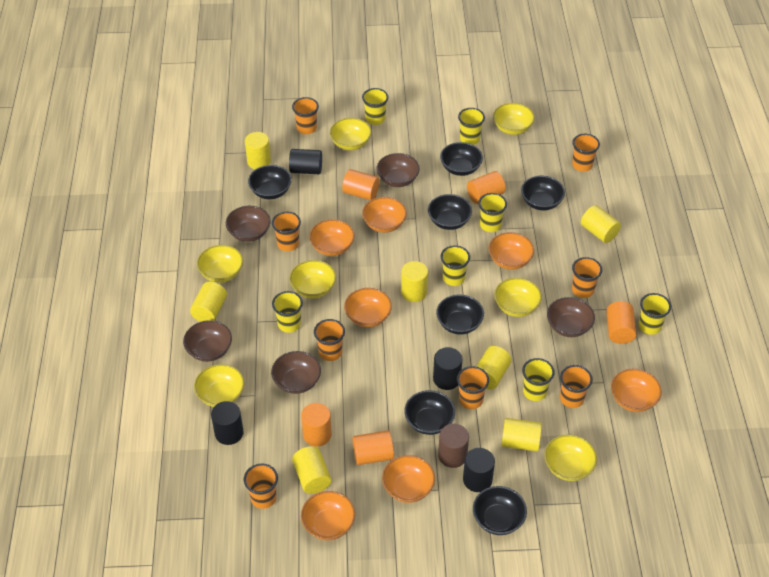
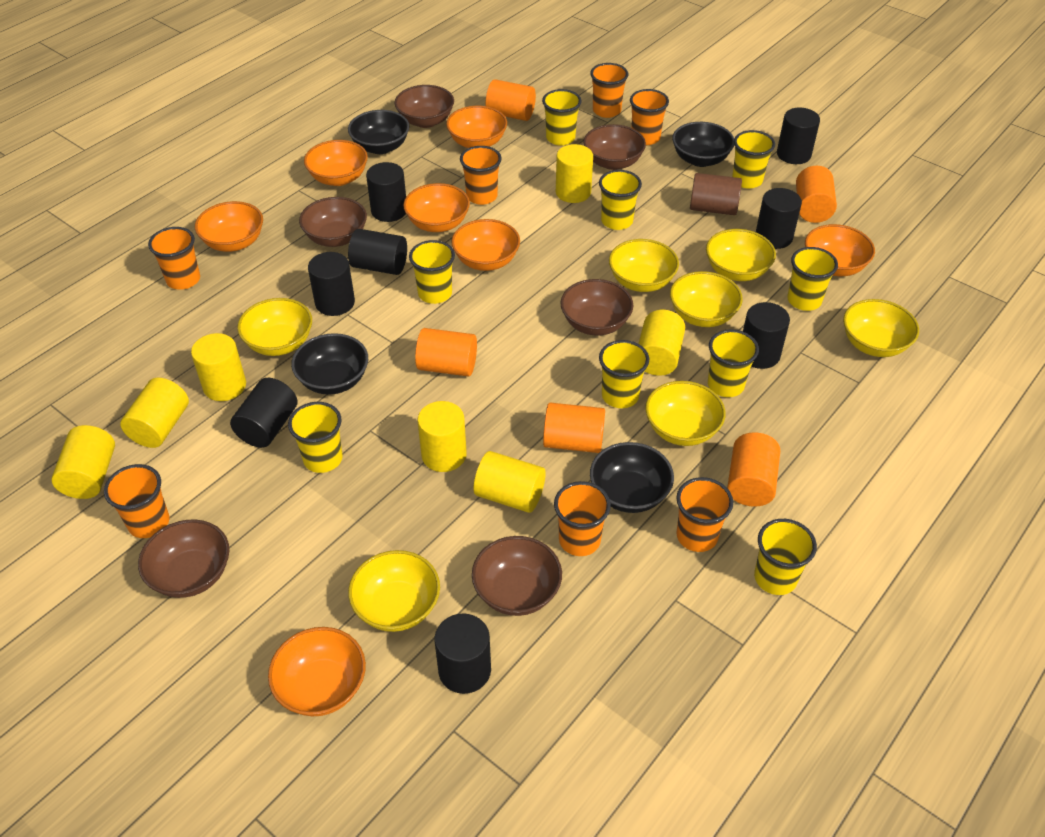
black bowl: [248,165,292,199] [404,390,455,435] [428,194,472,230] [436,294,484,335] [440,142,483,176] [473,486,527,535] [521,176,565,211] = 7 -> [291,333,368,395] [348,110,409,154] [590,442,674,513] [672,122,734,167] = 4
black cylinder: [211,401,244,445] [289,149,322,174] [433,347,462,390] [463,448,495,492] = 4 -> [230,378,298,448] [308,252,355,316] [348,229,407,275] [366,162,406,222] [435,613,491,694] [743,302,790,369] [756,188,802,249] [777,108,820,164] = 8
brown bowl: [183,320,232,362] [226,206,271,242] [271,351,321,394] [377,153,420,187] [547,297,595,337] = 5 -> [138,519,229,598] [299,197,367,247] [395,85,454,128] [472,536,562,616] [561,279,634,336] [583,124,646,170] = 6
orange cup: [244,464,278,509] [272,212,301,251] [292,97,319,134] [314,319,345,361] [457,366,489,409] [560,365,593,408] [572,134,600,172] [572,257,602,298] = 8 -> [104,464,169,538] [148,227,200,290] [460,146,502,205] [554,481,611,556] [590,63,628,118] [630,89,669,145] [676,477,733,552] = 7
yellow cup: [272,291,303,333] [362,88,389,125] [441,245,470,286] [458,108,485,145] [478,193,507,232] [522,358,555,401] [638,293,671,335] = 7 -> [288,402,343,473] [409,240,455,304] [542,89,582,146] [599,170,642,230] [599,340,649,408] [708,329,759,397] [732,130,775,189] [754,519,817,595] [787,247,838,311] = 9

